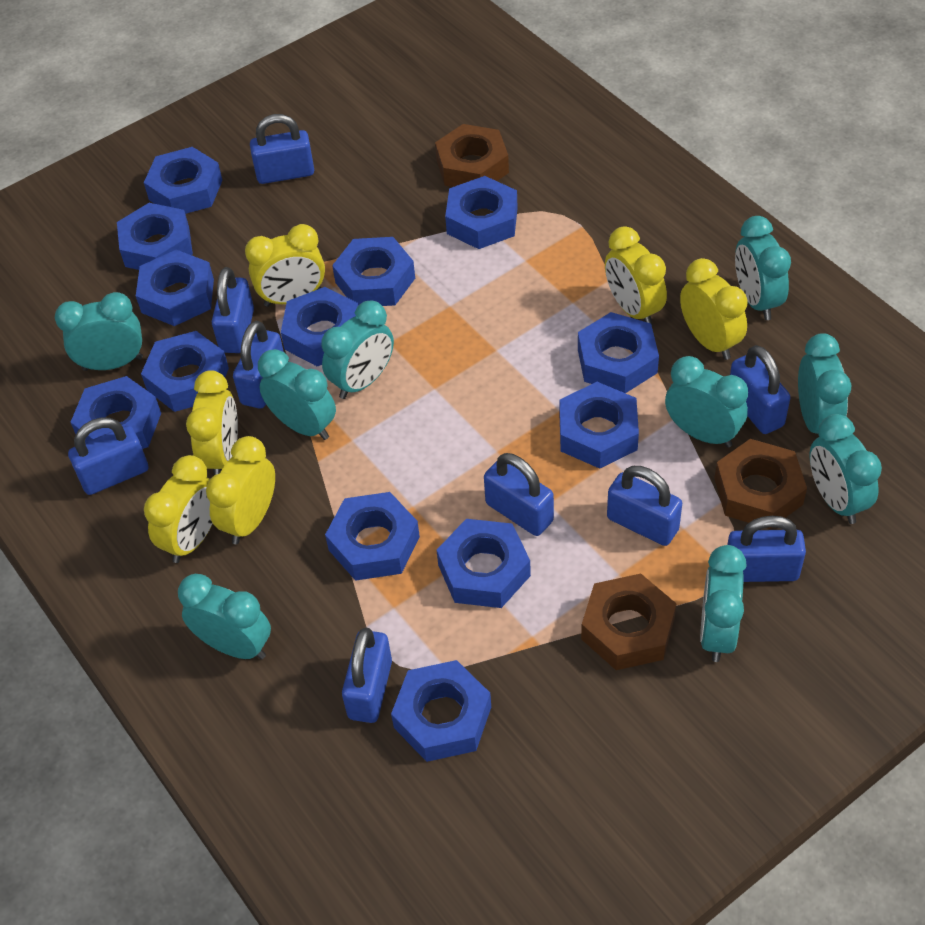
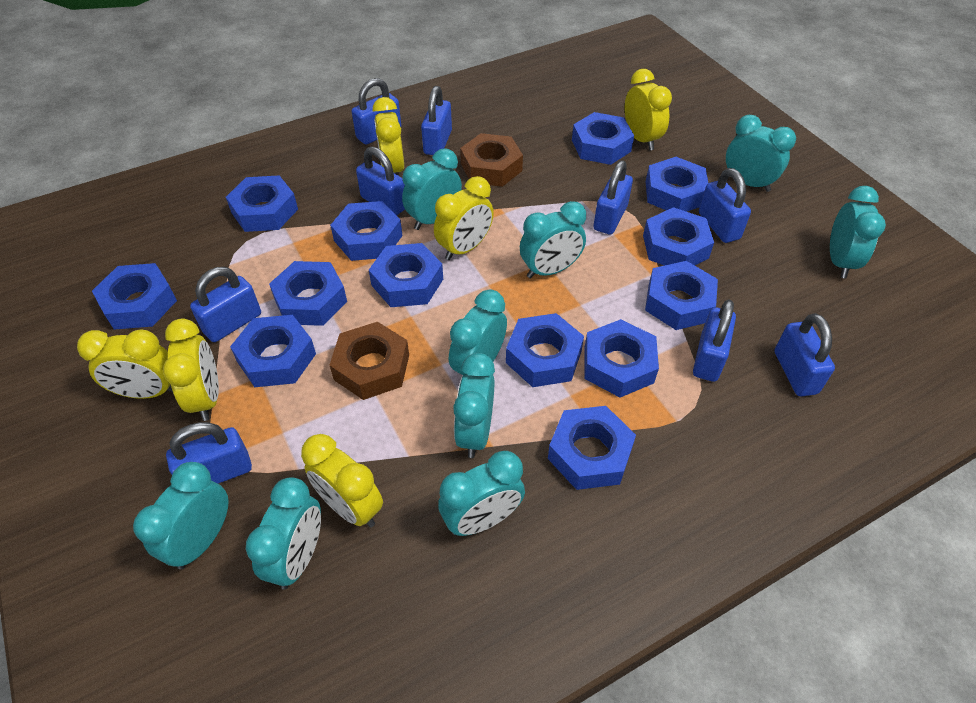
brown nut: [435,124,509,187] [581,574,677,670] [714,439,807,529] = 3 -> [330,322,409,400] [460,133,523,187] = 2

